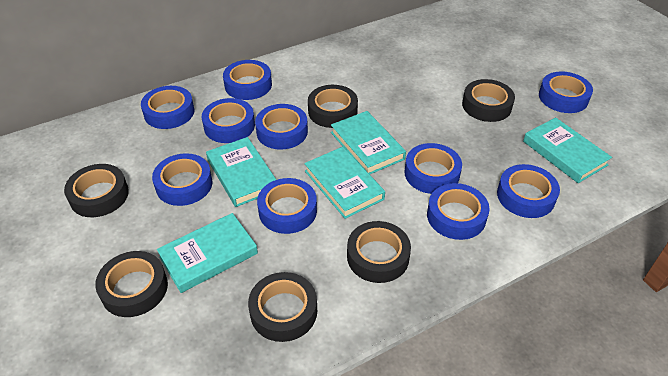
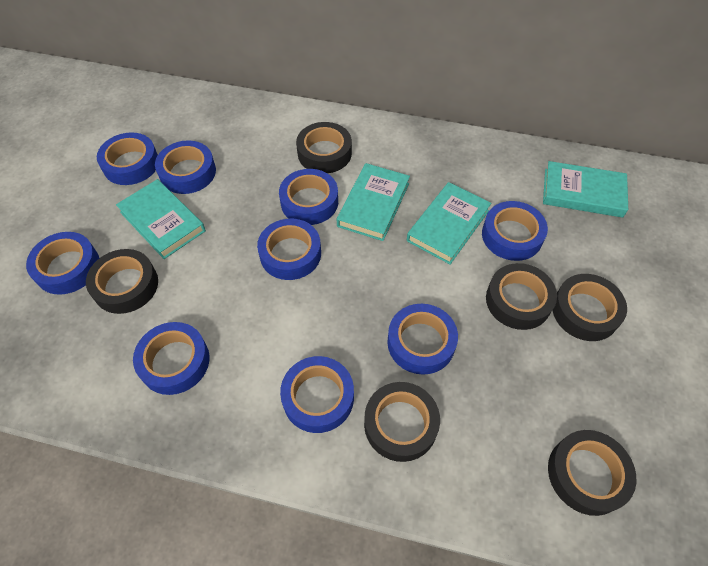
blue tape: [141,86,194,129] [152,153,212,206] [202,98,255,143] [223,60,272,100] [255,104,308,150] [257,178,317,234] [405,143,462,194] [427,183,489,240] [497,164,560,218] [539,71,593,113] = 10 -> [26,232,99,295] [97,132,158,185] [133,322,210,395] [155,140,216,194] [257,219,321,280] [279,169,338,225] [280,356,354,433] [387,304,458,375] [482,201,548,261] = 9
turquoise book: [157,213,258,293] [206,137,276,207] [304,147,385,219] [331,111,406,174] [523,117,612,183] = 5 -> [116,179,206,259] [337,163,410,241] [407,182,491,264] [543,161,628,218] = 4

